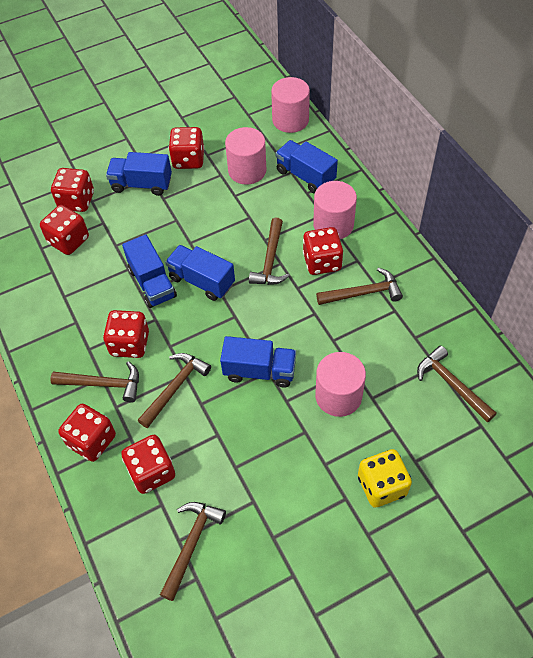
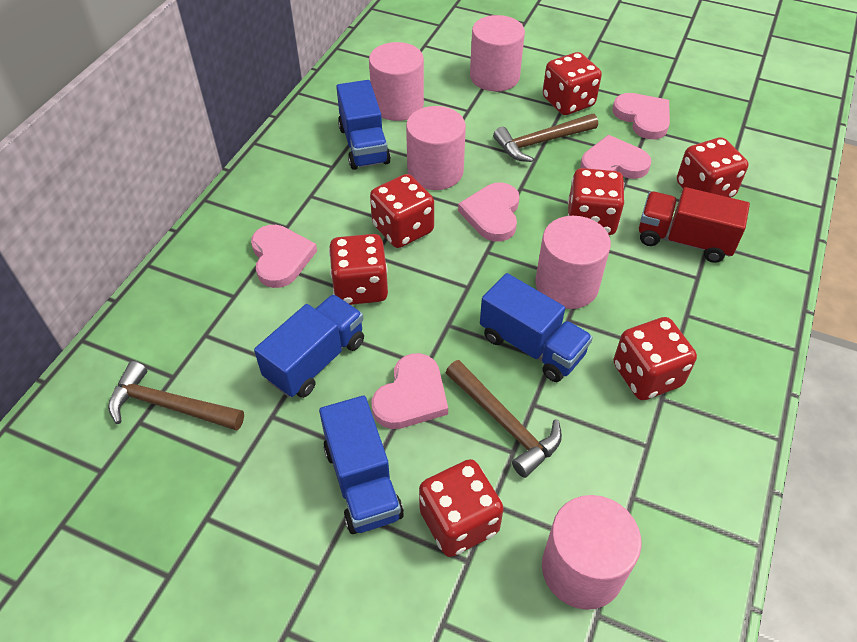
blue truck: [106,152,172,196] [122,234,177,308] [165,245,235,301] [220,336,296,388] [275,140,338,194] = 5 -> [254,294,364,398] [319,396,404,534] [336,80,391,170] [480,273,593,382] = 4
brown hammer: [50,361,139,403] [138,353,211,428] [160,502,226,601] [249,218,290,285] [316,268,403,305] [417,346,497,423] = 6 -> [108,361,244,431] [446,360,562,478] [493,114,598,162] = 3
pink cylinder: [225,127,267,185] [271,77,310,133] [313,181,357,239] [315,352,366,417] = 4 -> [369,42,424,121] [406,106,466,190] [470,15,525,92] [536,216,611,309] [542,495,642,610] = 5
pink heart: none = 0 -> [251,225,317,288] [372,353,448,429] [458,182,520,242] [580,135,651,179] [612,93,670,139] = 5
red truck: none = 0 -> [639,187,750,263] = 1
yellow dice: [358,449,412,508] = 1 -> none = 0

